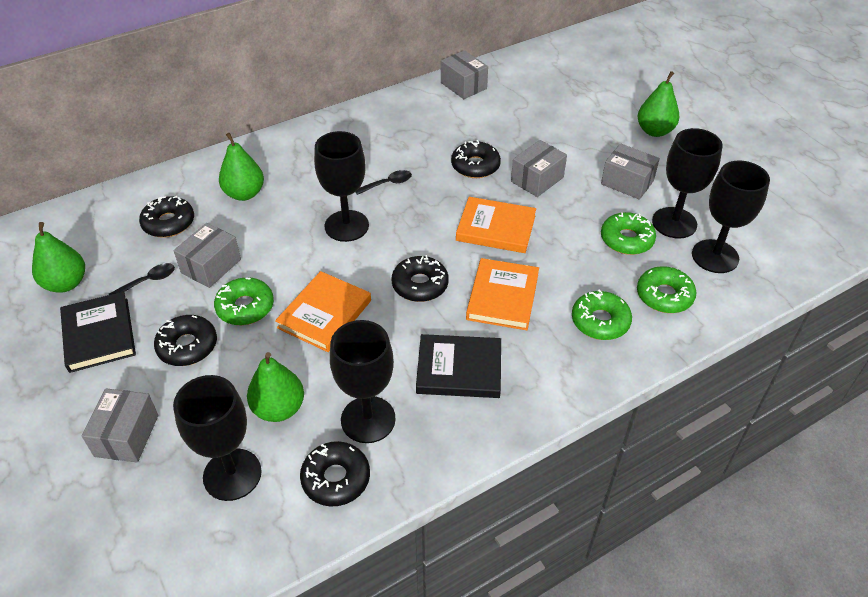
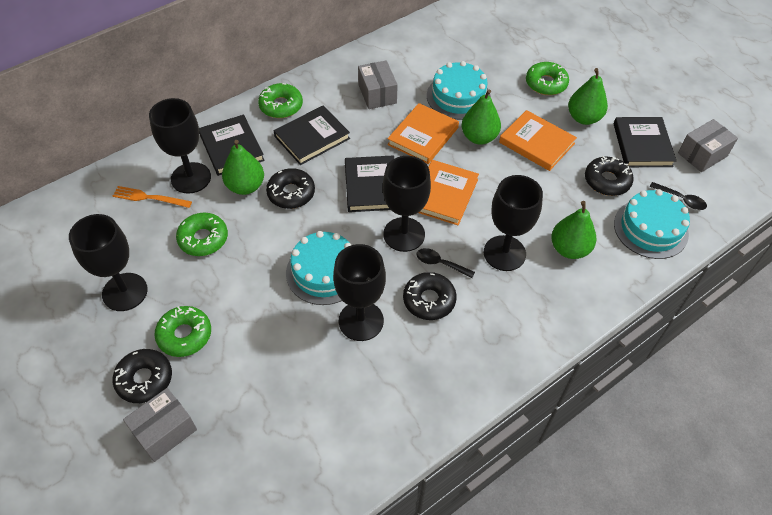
black book: [60,291,136,373] [416,334,501,398] = 2 -> [199,115,265,176] [274,106,350,165] [345,155,394,212] [614,117,676,167] = 4
black donut: [139,196,194,237] [154,315,217,366] [300,441,370,506] [392,255,449,302] [451,140,501,178] = 5 -> [113,349,172,403] [266,168,315,209] [403,272,457,320] [585,156,634,196] = 4
grey box: [81,388,159,463] [174,223,241,288] [441,50,488,99] [511,140,567,197] [601,143,660,200] = 5 -> [123,388,197,462] [358,60,398,109] [678,119,738,172] = 3
orange fork: none = 0 -> [113,186,192,208] = 1
turquoise cake: none = 0 -> [286,231,351,305] [427,61,491,120] [614,189,690,259] = 3

